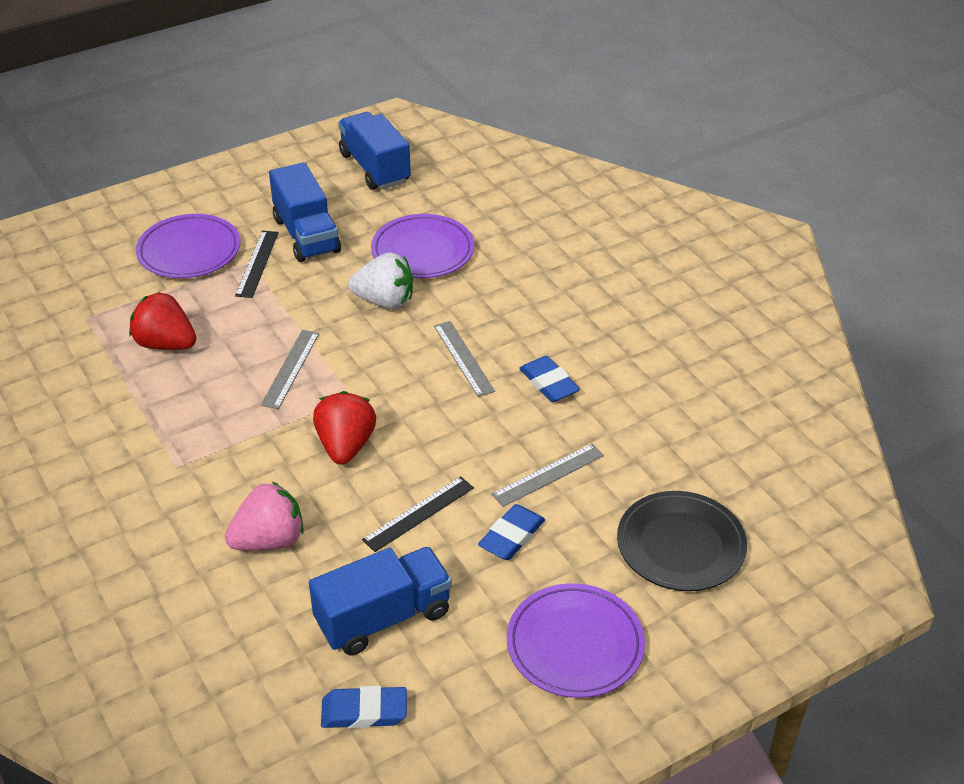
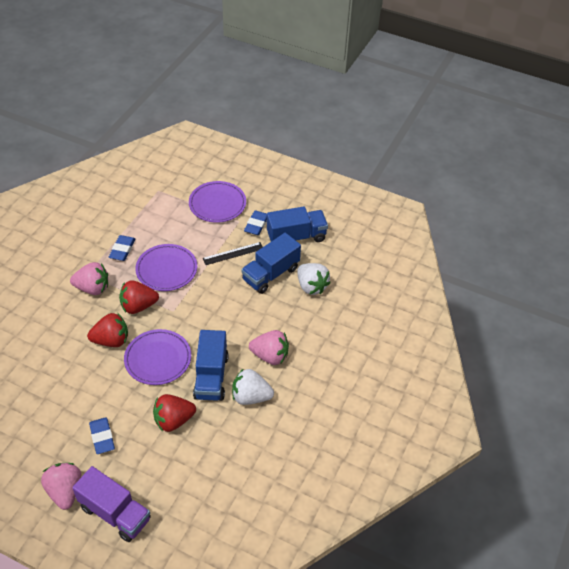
black plate: [617,491,747,591] = 1 -> none = 0
black ruler: [235,231,278,298] [362,476,474,552] = 2 -> [203,242,263,265] = 1
grey ruler: [261,330,319,409] [434,321,495,397] [491,444,604,507] = 3 -> none = 0
pink strawberry: [225,481,304,550] = 1 -> [41,463,82,510] [70,262,108,295] [249,330,289,365] = 3
purple truck: none = 0 -> [72,466,151,542] = 1
red strawberry: [129,292,196,350] [313,391,376,465] = 2 -> [87,313,128,347] [119,280,159,314] [153,394,196,432] = 3
white strawberry: [348,252,413,309] = 1 -> [232,368,274,405] [297,263,331,295] = 2

